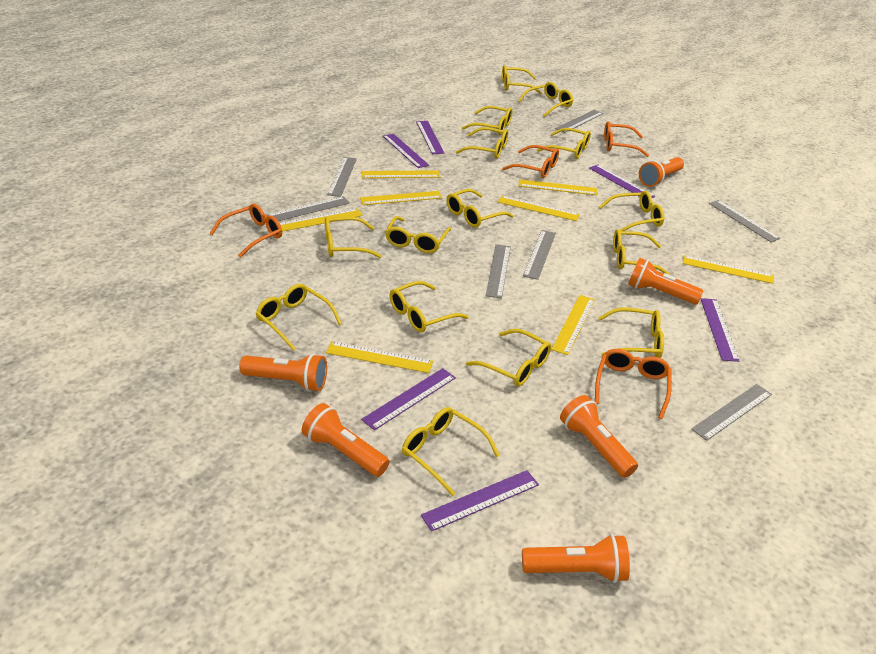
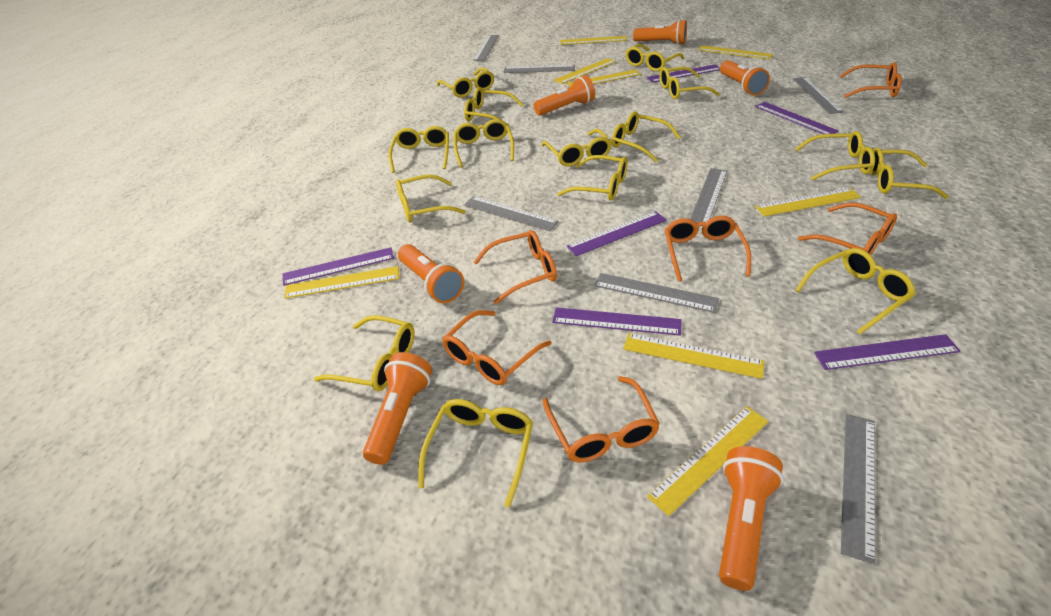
orange glasses: [210,203,282,258] [502,145,559,178] [595,349,672,419] [604,121,649,157] = 4 -> [442,310,552,385] [474,230,557,304] [543,376,660,463] [665,216,751,282] [798,203,897,255] [840,62,902,98] = 6

